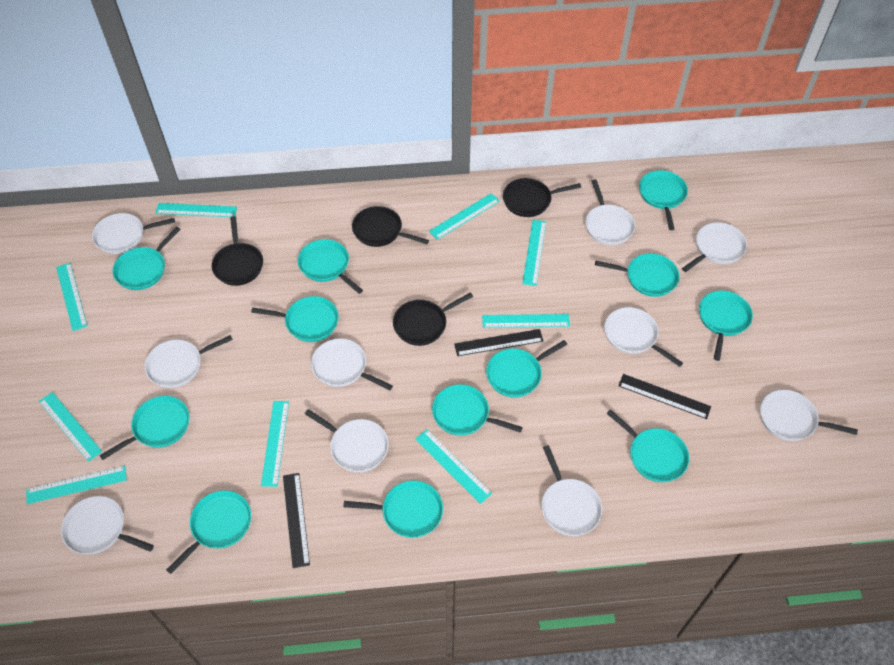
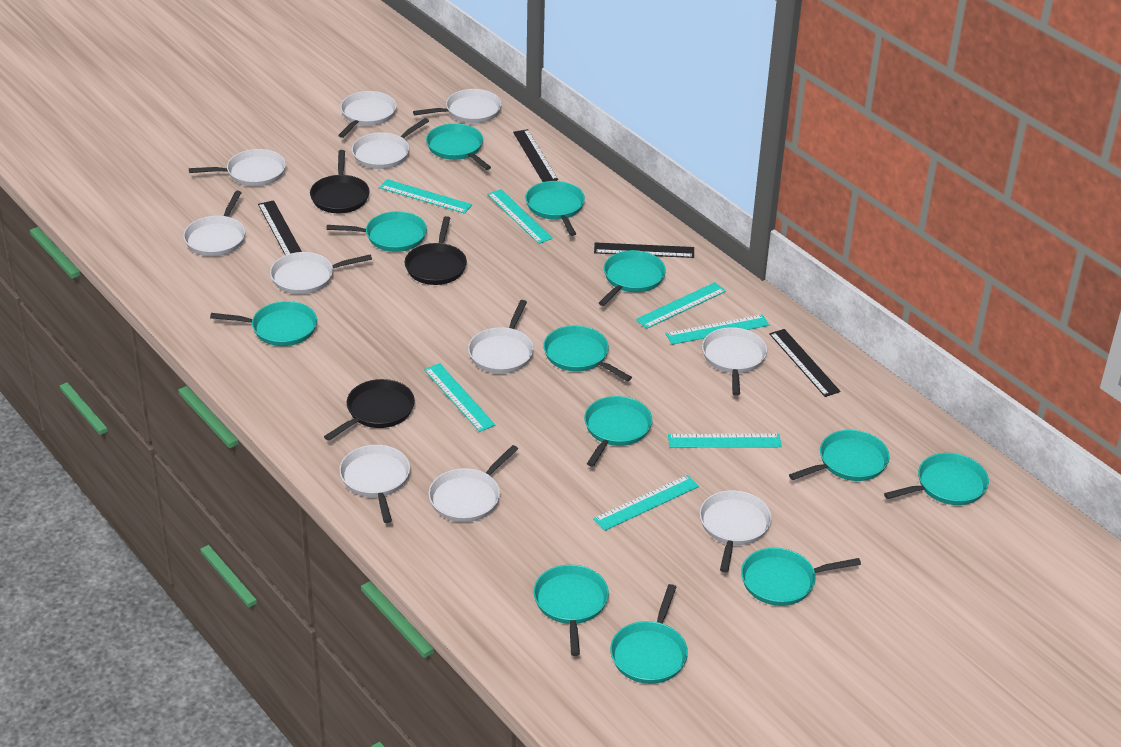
black pan: [212,216,263,286] [352,206,429,247] [393,293,473,346] [503,178,581,217] = 4 -> [310,150,370,213] [324,379,415,441] [405,216,467,285] = 3
black ruler: [283,473,310,568] [454,329,543,356] [618,374,711,419] = 3 -> [258,200,302,255] [513,129,558,182] [594,242,694,258] [769,329,841,397] = 4
turquoise ruler: [26,466,127,504] [39,392,102,462] [56,263,87,331] [156,203,237,217] [261,401,289,487] [415,430,492,504] [429,193,500,240] [482,314,570,328] [522,220,546,286] = 9 -> [379,179,472,214] [424,363,495,432] [487,189,553,244] [593,475,699,531] [636,282,726,329] [666,314,769,345] [668,434,782,448] = 7
white pan: [61,496,154,554] [92,213,175,254] [145,335,233,388] [305,409,389,473] [311,338,393,390] [542,445,602,536] [585,179,635,245] [604,307,683,367] [682,222,747,272] [760,390,858,441] = 10 -> [183,191,245,256] [189,149,286,186] [270,252,372,294] [338,91,397,138] [339,445,410,523] [352,118,429,169] [413,89,502,123] [428,445,518,522] [468,300,534,374] [699,490,772,572] [702,327,767,396] = 11

